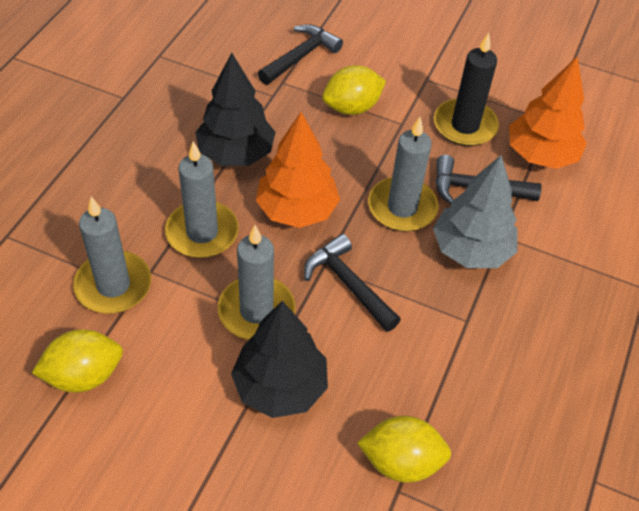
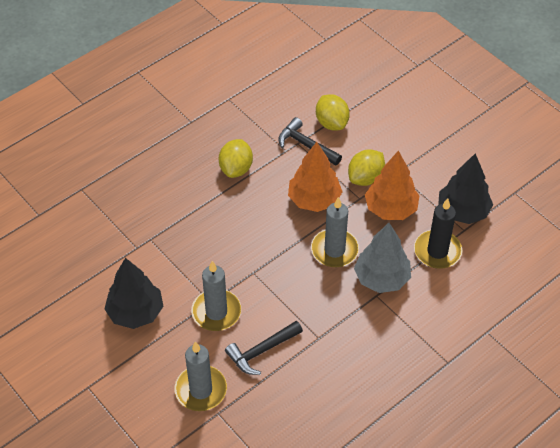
black hammer: [258,24,343,85] [304,234,401,332] [435,155,542,204] = 3 -> [225,321,303,375] [278,117,342,166] = 2
grey candle: [73,197,151,314] [165,141,239,258] [218,225,296,340] [368,117,439,232] = 4 -> [175,341,227,411] [191,261,241,331] [311,197,359,267] = 3

